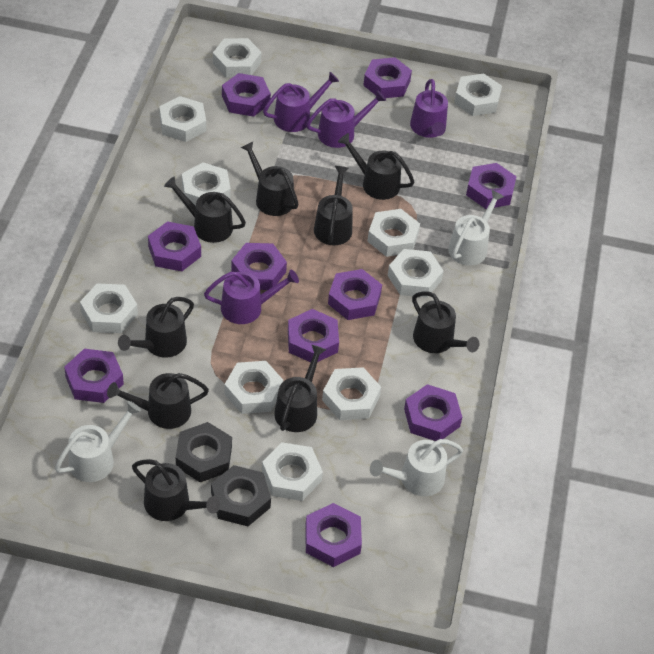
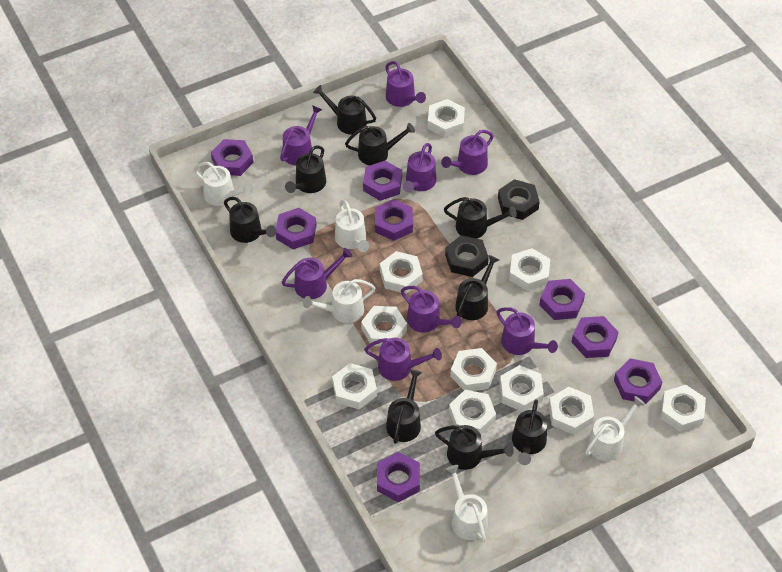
purple nut: [64,349,124,403] [148,221,201,271] [222,73,271,117] [231,243,287,290] [288,309,339,362] [305,503,362,567] [328,269,382,320] [363,57,412,98] [404,384,462,441] [466,163,517,209] = 10 -> [211,139,253,176] [276,208,316,249] [363,161,402,201] [375,199,413,241] [377,452,420,502] [540,279,585,320] [572,316,618,358] [614,358,662,404] = 8
purple watering can: [204,270,299,324] [263,72,339,132] [306,90,386,148] [410,79,448,138] = 4 -> [280,105,322,165] [281,248,352,299] [364,338,442,381] [385,61,426,107] [401,286,462,333] [403,143,436,192] [441,130,493,175] [496,307,558,355] = 8
white watering can: [55,401,141,482] [370,439,463,496] [448,190,504,266] = 3 -> [194,162,253,206] [303,279,375,323] [335,200,369,252] [446,465,488,542] [585,396,645,461] = 5

